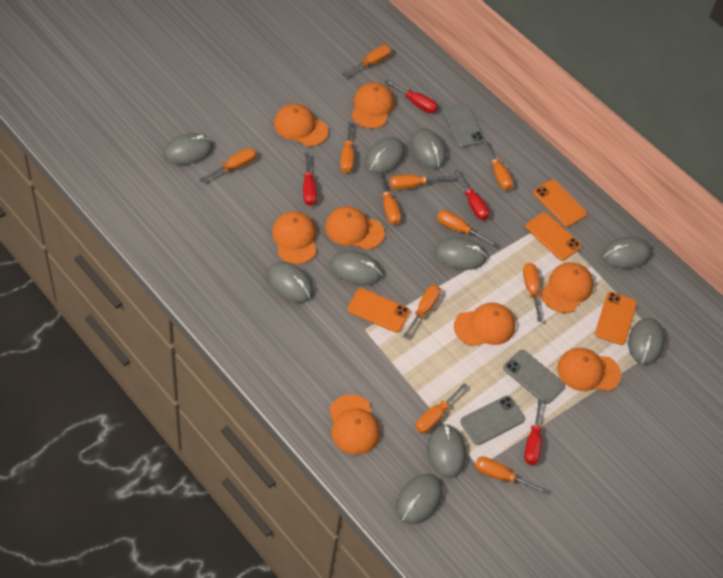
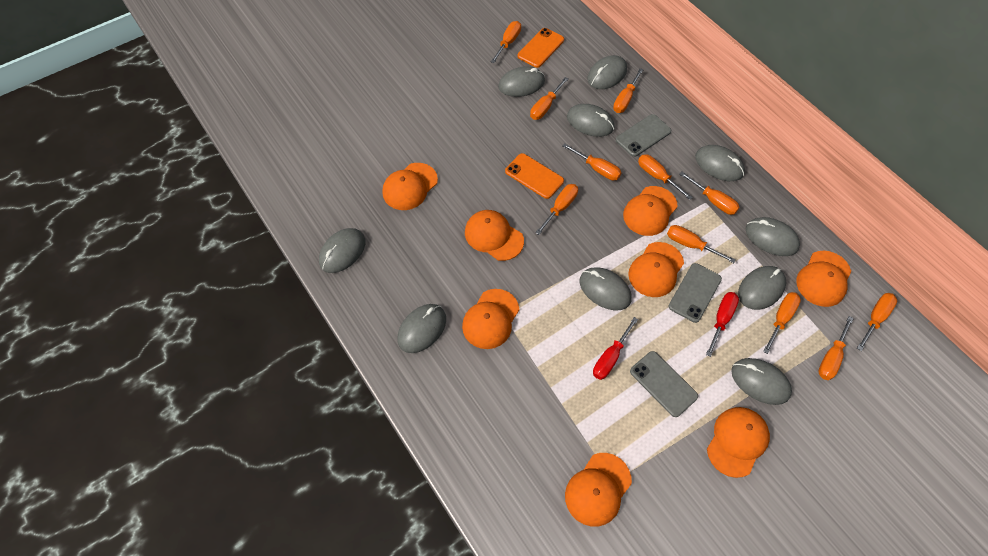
orange phone: [347,288,410,333] [525,212,581,261] [533,180,587,227] [595,292,637,345] = 4 -> [505,153,564,199] [517,28,564,68] = 2
red screwdriver: [303,152,317,206] [384,79,438,113] [454,169,490,220] [524,399,543,465] = 4 -> [593,317,638,380] [706,292,739,357] = 2

